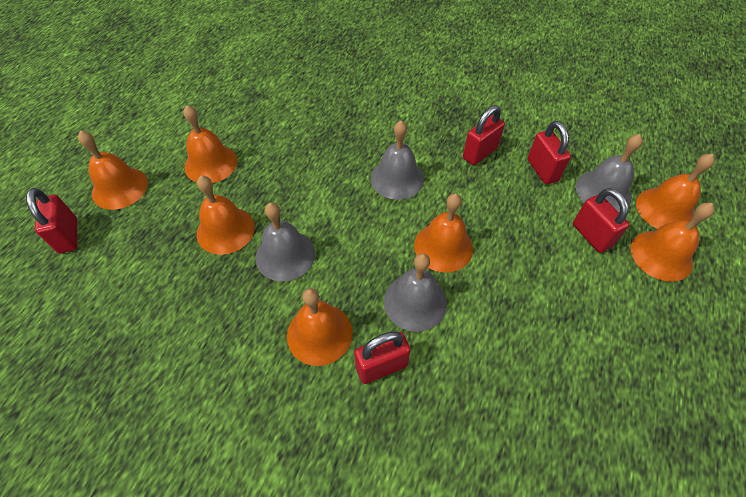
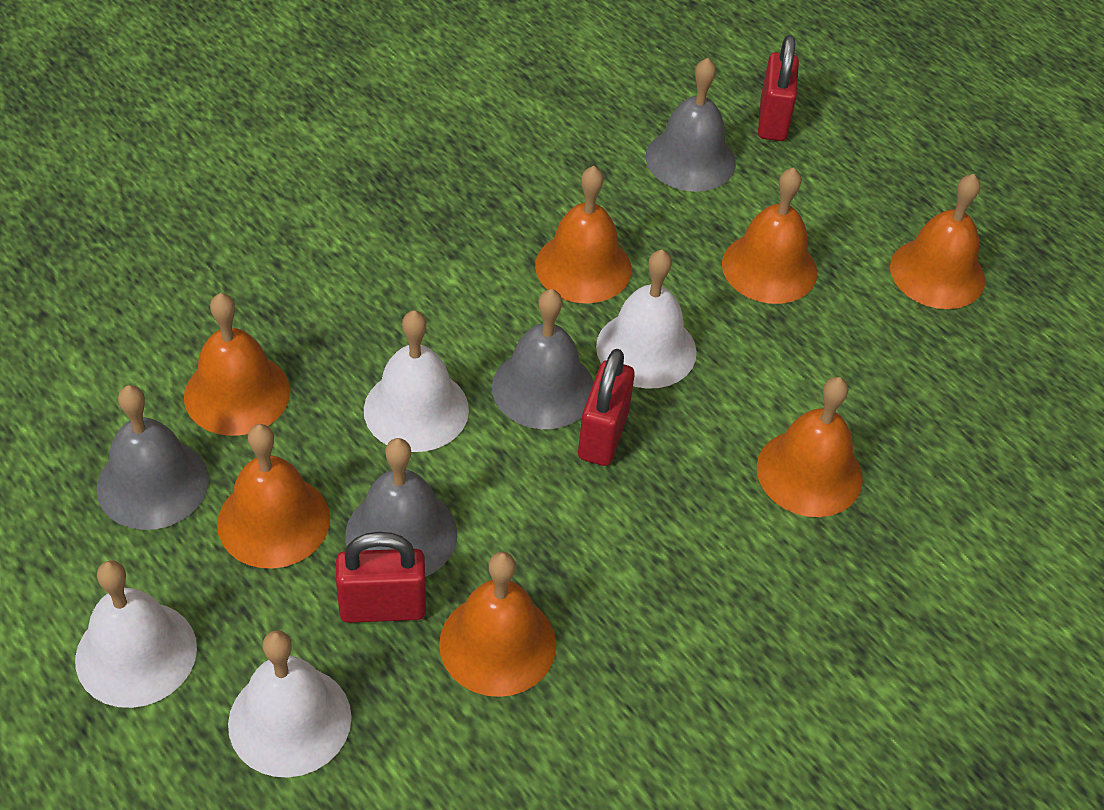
red padlock: [26,188,77,253] [354,331,411,384] [463,105,505,165] [528,121,571,184] [573,188,629,253] = 5 -> [336,532,426,623] [578,349,635,466] [758,35,799,141] = 3
white bell: none = 0 -> [75,560,197,708] [228,630,352,778] [364,310,469,452] [596,250,697,389] = 4

